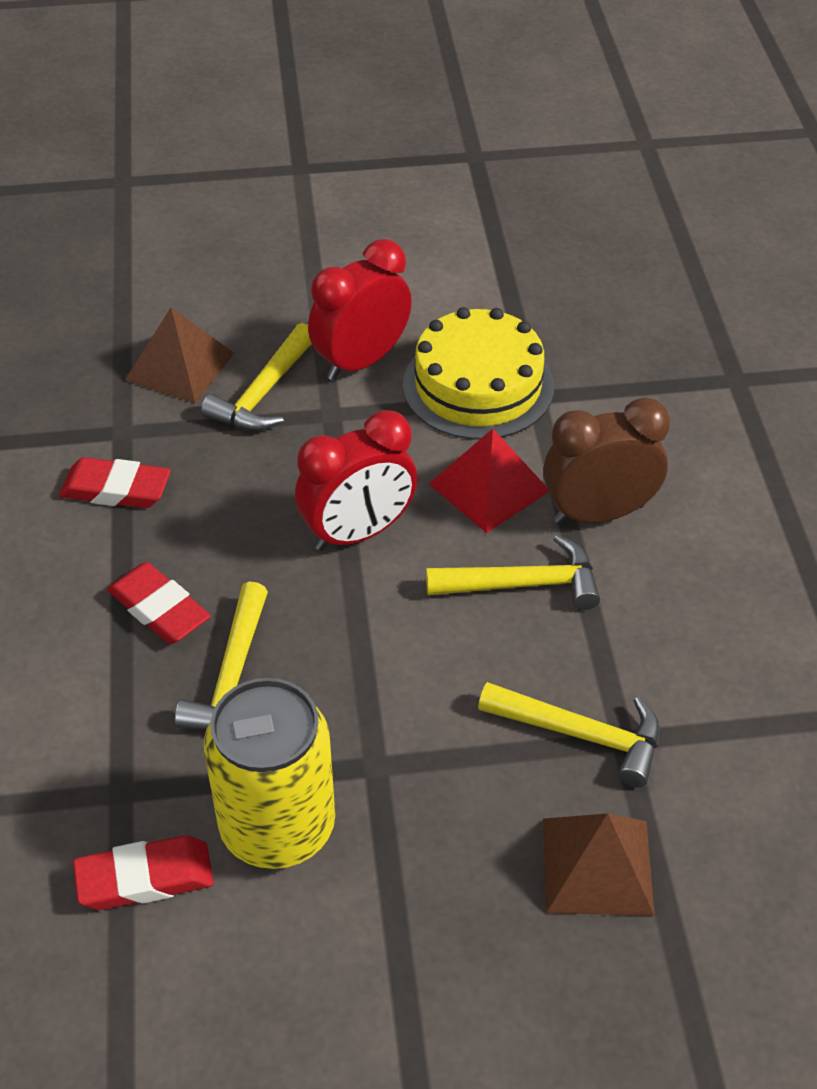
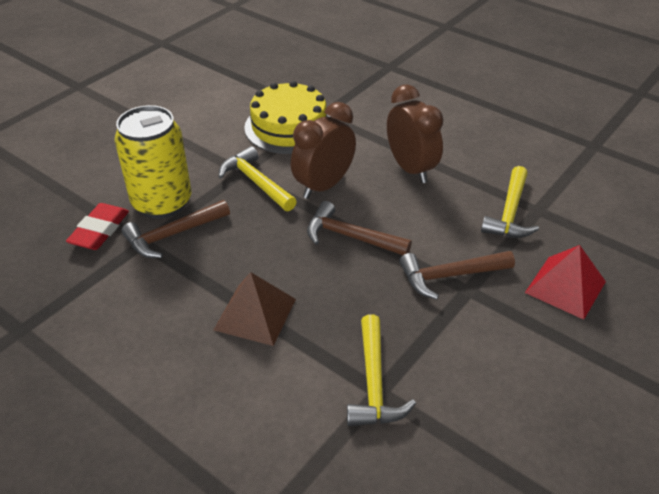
brown clock: [543,397,670,524] = 1 -> [291,102,356,199] [387,84,443,183] = 2
brown hammer: none = 0 -> [121,200,230,258] [307,201,412,255] [399,251,515,299] = 3
brown pyramid: [125,307,234,404] [543,813,654,916] = 2 -> [214,272,296,346] = 1
red clock: [295,410,417,551] [308,239,412,380] = 2 -> none = 0
red eraser: [59,457,171,508] [73,835,214,910] [107,562,211,644] = 3 -> [66,203,129,250] = 1
yellow hammer: [175,581,268,730] [201,323,312,431] [426,535,600,610] [478,682,660,787] = 4 -> [219,146,297,211] [347,314,416,426] [481,166,539,238] = 3

